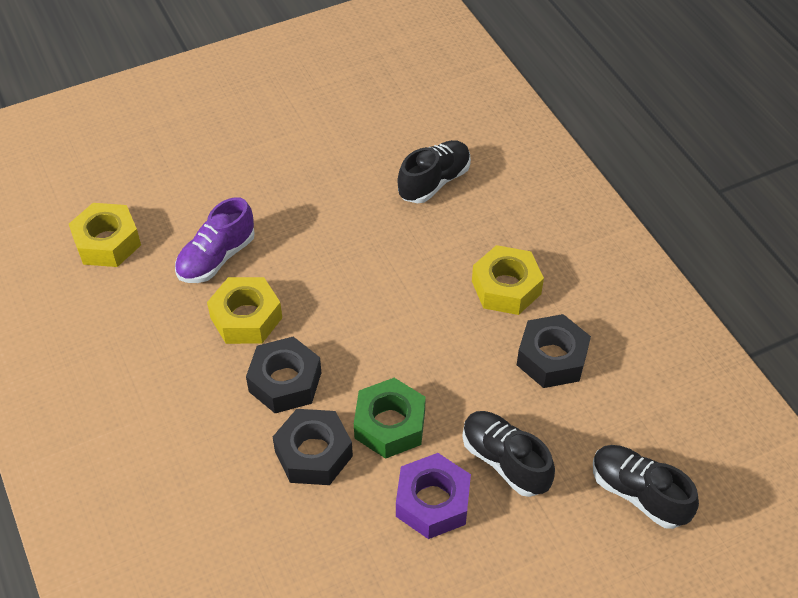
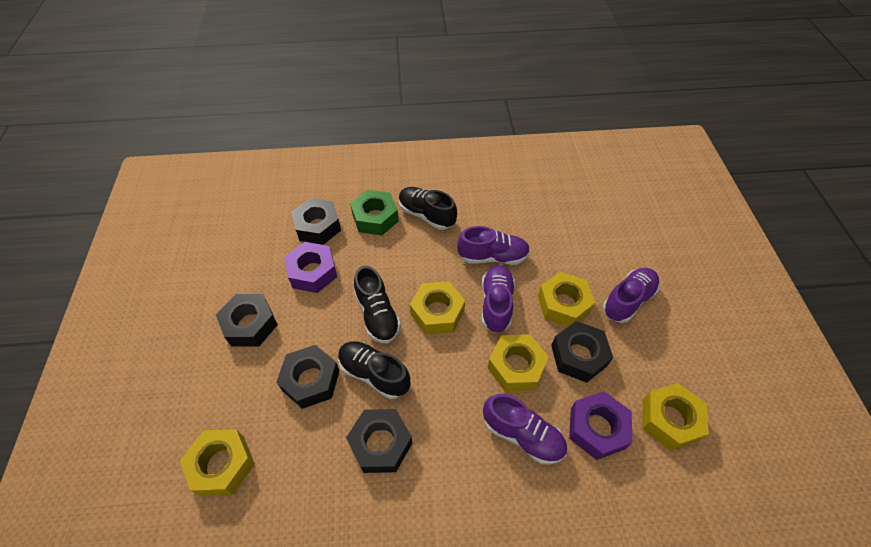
black nut: [246,337,321,413] [273,409,353,485] [517,314,591,388] = 3 -> [216,294,278,346] [276,345,340,409] [291,198,341,245] [346,409,412,473] [551,321,613,383] = 5
purple nut: [396,453,471,539] = 1 -> [284,242,337,293] [569,391,632,460] = 2
purple shoe: [175,197,255,283] = 1 -> [457,226,530,265] [482,265,515,333] [483,394,567,465] [603,268,660,323] = 4
yellow nut: [69,203,141,267] [207,277,282,344] [472,245,544,315] = 3 -> [180,429,255,496] [410,281,465,334] [488,334,549,391] [538,272,595,327] [642,383,709,451] = 5

